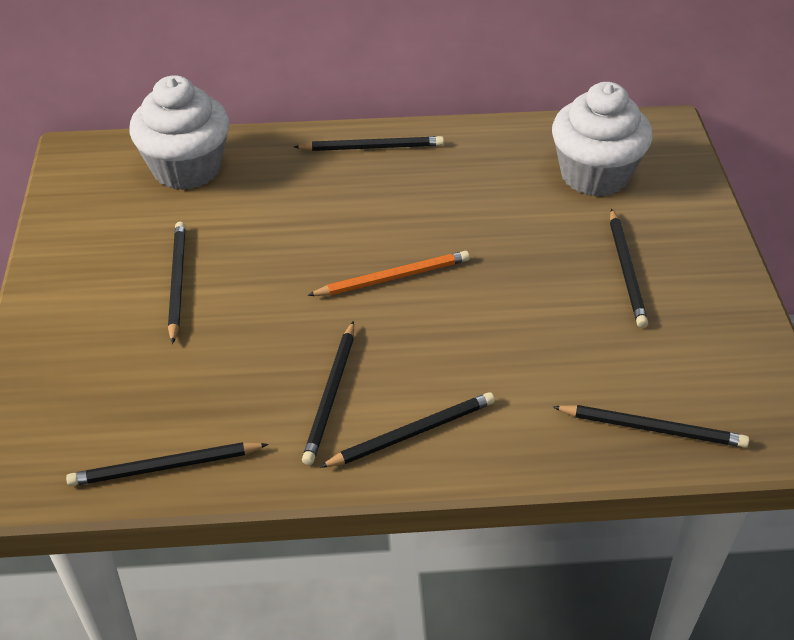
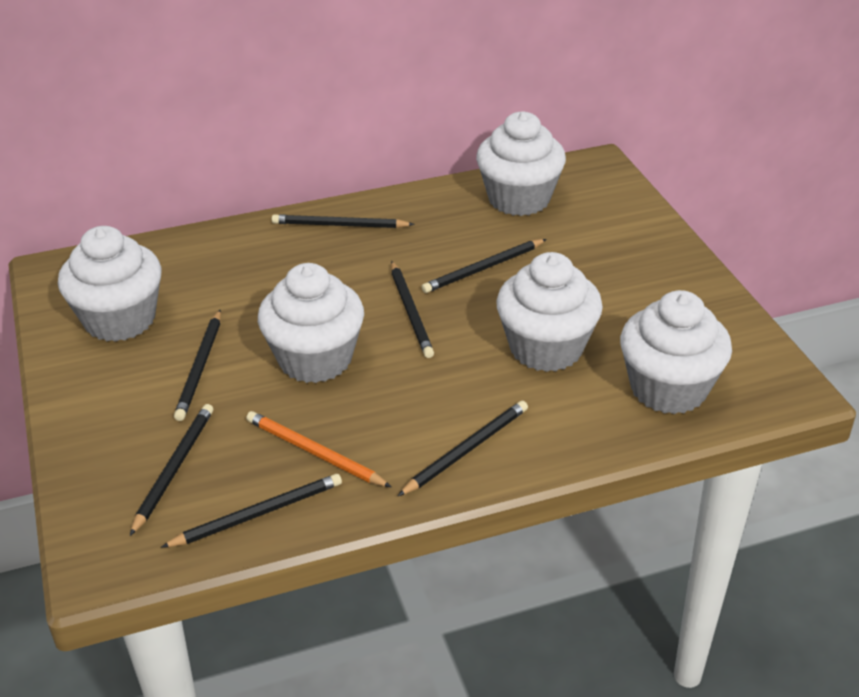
white cupcake: [129,75,229,190] [552,82,652,197] = 2 -> [58,226,162,342] [258,263,364,383] [476,111,566,216] [496,252,603,372] [620,290,732,414] = 5

